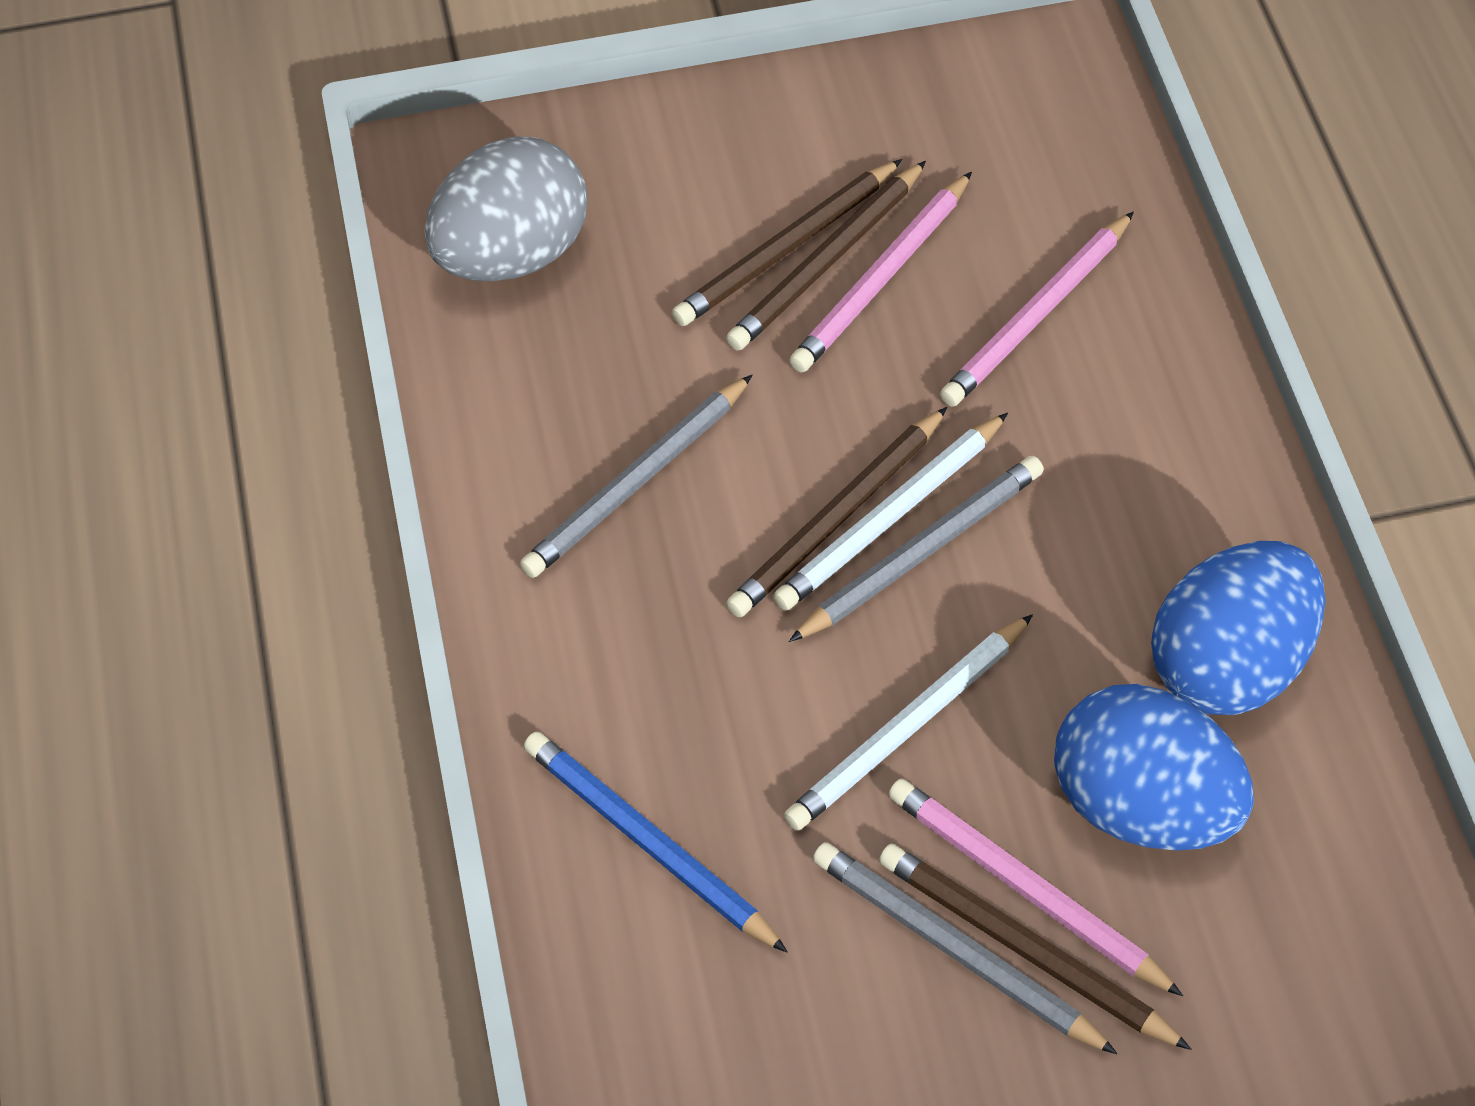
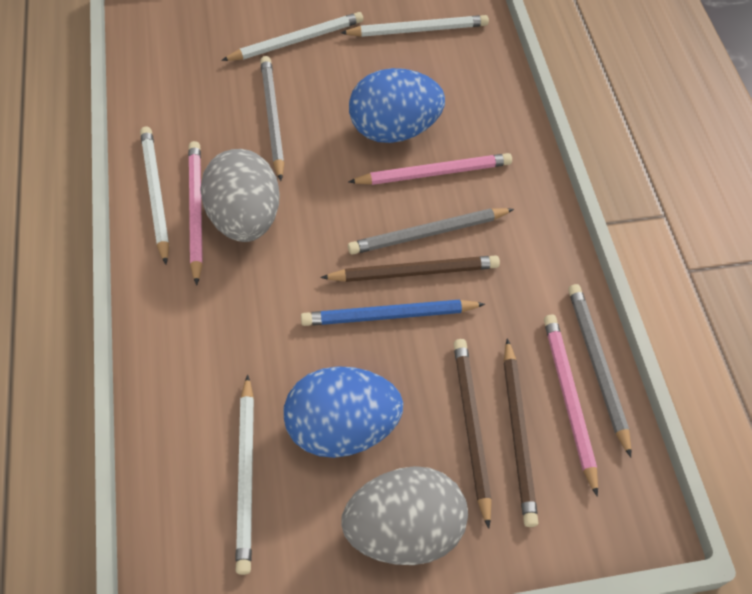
brown pencil: [672,159,902,326] [726,161,926,351] [726,407,947,617] [879,844,1191,1050] = 4 -> [320,255,500,282] [454,339,492,529] [504,338,538,527] = 3
grey egg: [424,136,588,281] = 1 -> [200,149,280,242] [342,466,468,565] = 2
white pencil: [773,413,1008,611] [784,614,1033,831] = 2 -> [140,127,169,265] [221,12,363,61] [235,374,254,575] [341,15,489,37] = 4

